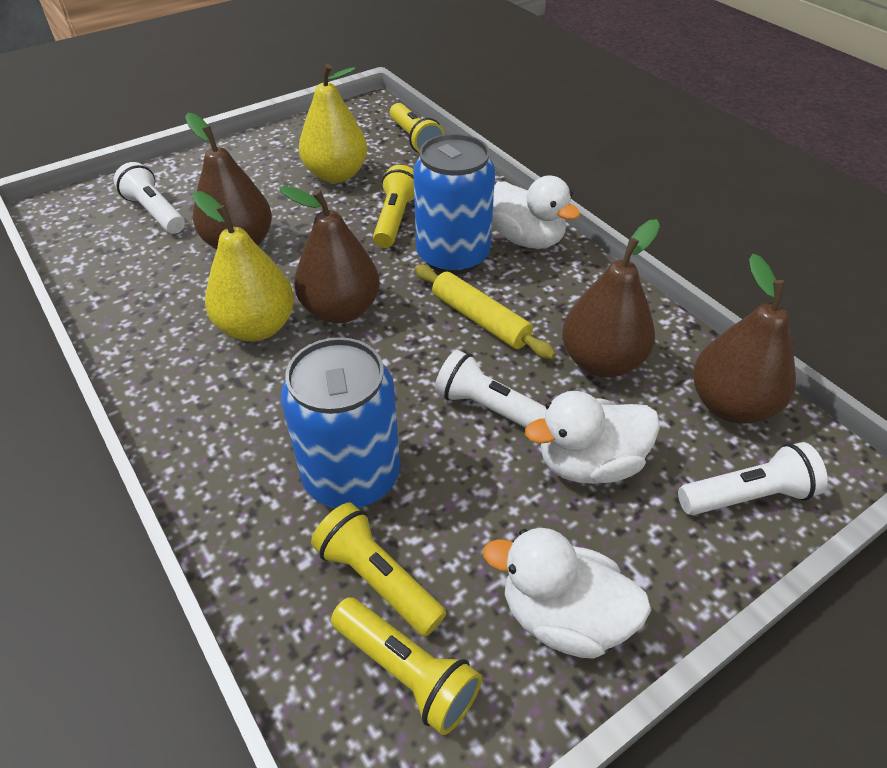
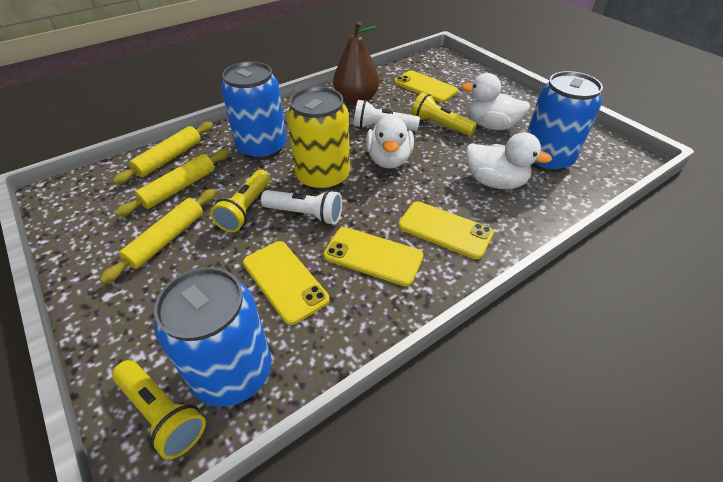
blue can: [281,337,400,508] [413,134,495,275] = 2 -> [154,267,272,407] [221,61,287,160] [527,71,603,172] = 3
brown pear: [185,113,272,249] [279,186,380,323] [562,219,660,377] [693,254,796,423] = 4 -> [333,22,379,106] = 1
white flashlight: [113,162,185,234] [435,350,547,428] [678,442,828,515] = 3 -> [261,190,342,225] [354,100,420,131] = 2
yellow can: none = 0 -> [287,87,350,191] = 1
yellow flashlight: [311,502,446,637] [331,597,482,735] [373,165,414,248] [390,103,445,153] = 4 -> [112,360,206,460] [210,170,270,232] [411,92,477,136] = 3
yellow pear: [192,191,294,342] [299,64,368,183] = 2 -> none = 0
yellow phone: none = 0 -> [243,241,330,325] [324,227,423,286] [394,70,458,102] [398,201,494,259] = 4
yellow rolling pin: [415,265,556,359] = 1 -> [100,189,216,284] [113,122,213,185] [115,149,229,217] = 3

